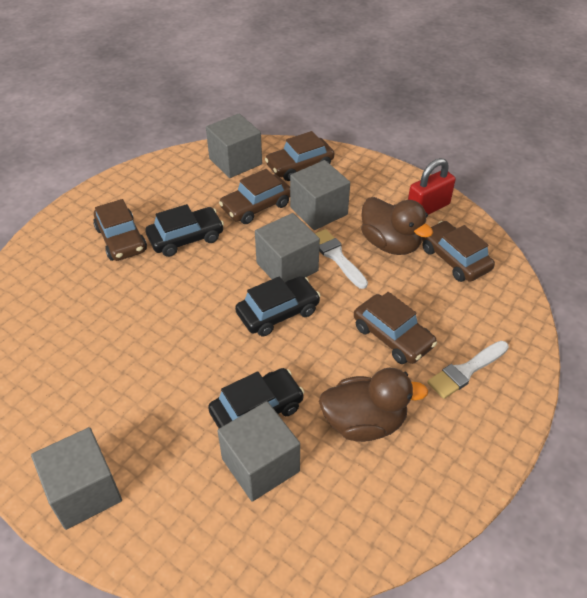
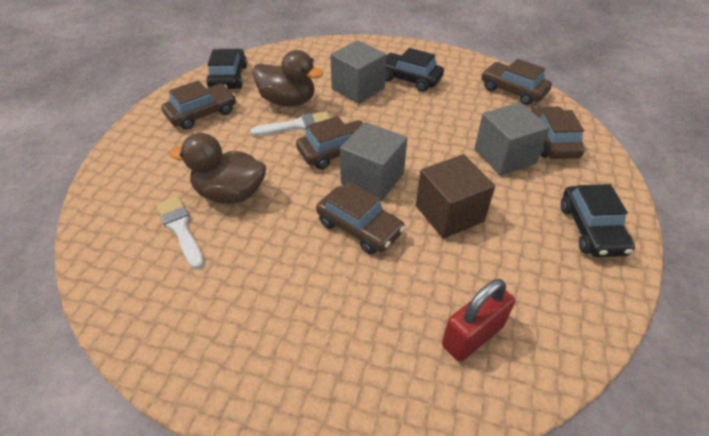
brown cube: none = 0 -> [416,154,495,239] = 1
grey cube: [31,427,122,530] [206,113,262,178] [217,401,300,502] [255,213,320,282] [290,160,350,230] = 5 -> [330,40,387,104] [340,122,408,201] [474,102,550,176] = 3

